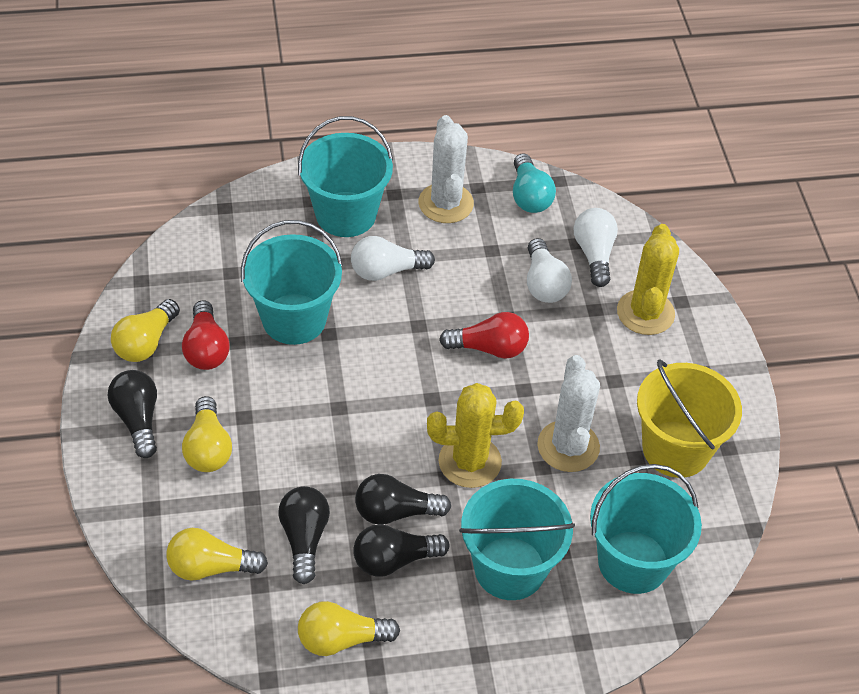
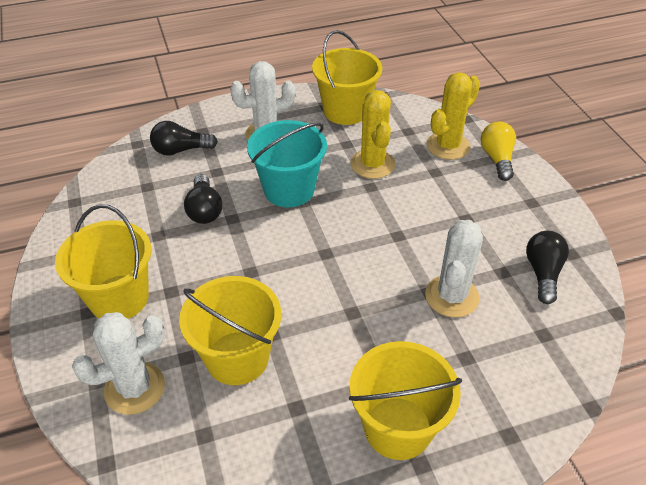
black light bulb: [108,370,157,458] [278,486,330,584] [353,524,450,577] [355,474,451,525] = 4 -> [150,121,218,156] [184,174,222,224] [526,231,569,304] = 3
red light bulb: [182,300,229,370] [439,312,529,359] = 2 -> none = 0
turquoise bucket: [241,220,343,345] [298,116,393,237] [459,479,575,600] [590,464,702,594] = 4 -> [247,120,327,207] = 1
turquoise light bulb: [513,153,556,213] = 1 -> none = 0
white cactus: [419,115,474,223] [537,355,600,472] = 2 -> [72,312,165,415] [230,61,295,140] [425,220,483,317] = 3
white light bulb: [351,236,435,281] [527,238,572,303] [574,208,618,287] = 3 -> none = 0
yellow bucket: [637,359,742,478] = 1 -> [55,204,151,319] [179,276,281,385] [312,30,382,125] [349,341,462,460] = 4
yellow light bulb: [111,299,180,362] [166,528,268,581] [182,396,232,472] [298,601,400,656] = 4 -> [481,122,516,181] = 1

